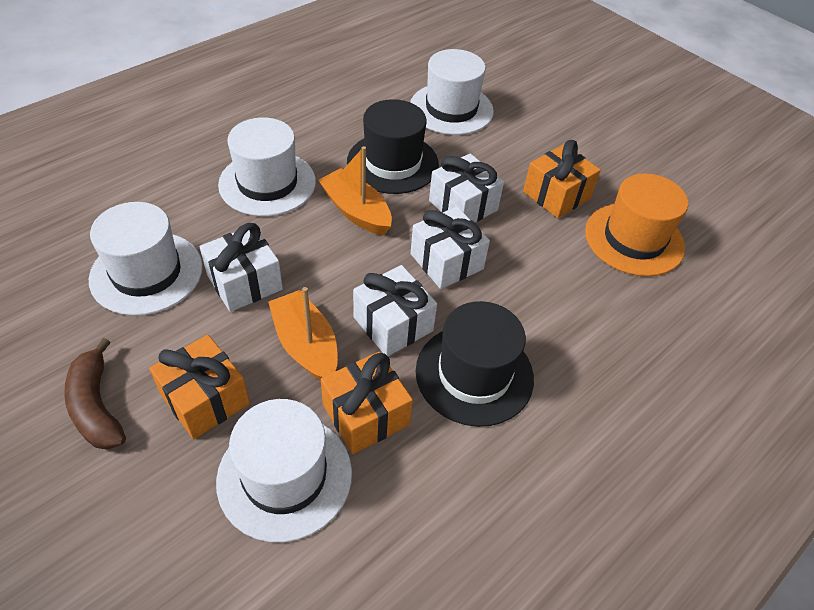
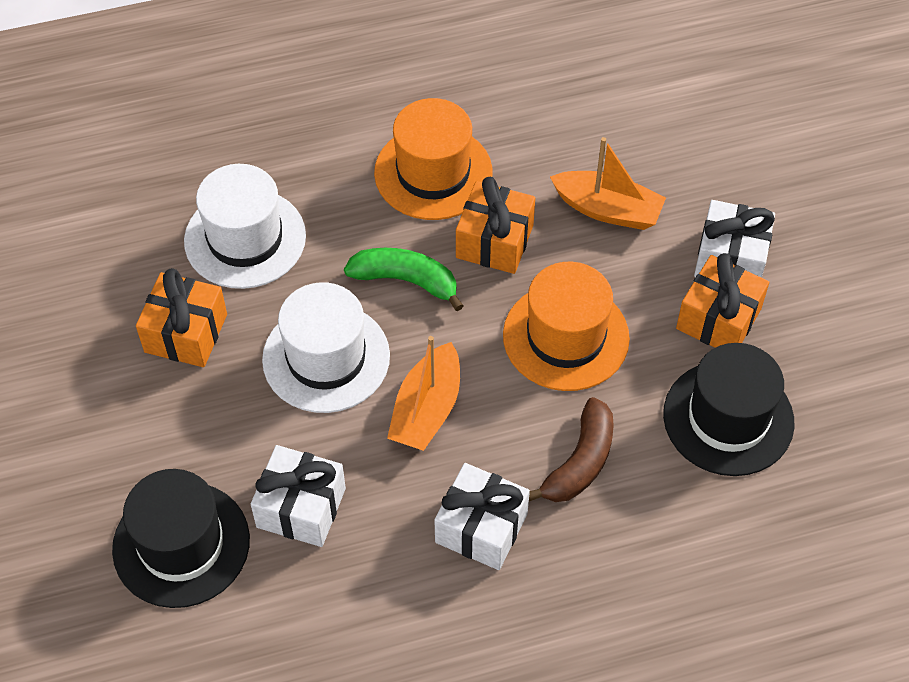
green banana: none = 0 -> [344,248,464,311] = 1
orange hat: [585,173,688,276] = 1 -> [374,98,493,220] [503,262,630,391] = 2
white gift: [200,223,283,312] [353,265,437,356] [410,207,490,289] [429,154,504,223] = 4 -> [251,445,346,547] [435,463,530,570] [694,200,775,278] = 3
white hat: [89,202,203,316] [216,399,352,543] [218,117,316,216] [410,49,494,135] = 4 -> [184,164,306,289] [262,282,390,413] = 2

